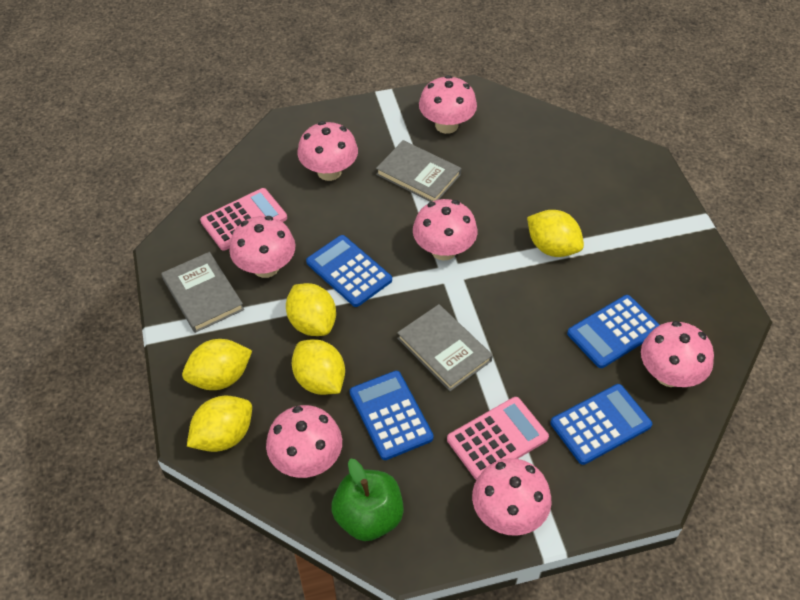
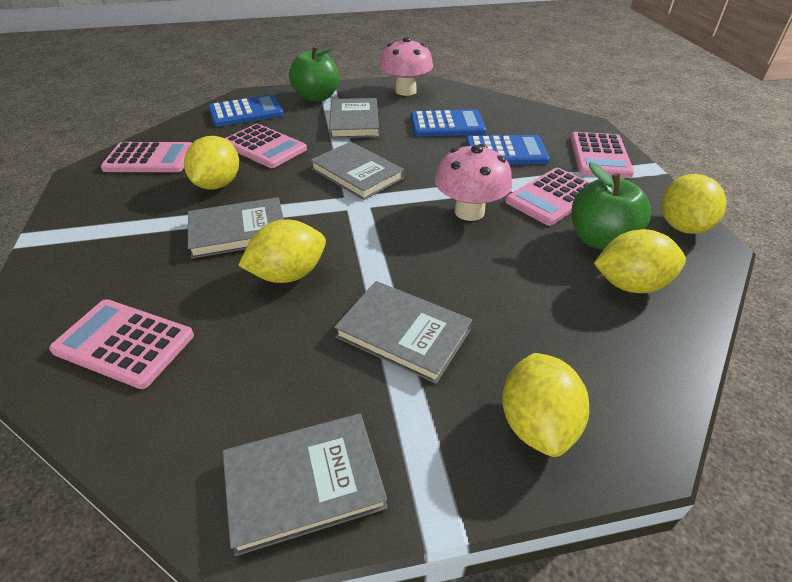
blue calculator: [306,235,392,307] [350,371,434,460] [550,384,652,465] [567,295,659,368] = 4 -> [209,94,284,127] [411,109,486,137] [466,135,550,165] = 3
green apple: [331,458,404,541] = 1 -> [289,45,339,102] [572,162,651,250] = 2
grey book: [161,252,244,333] [376,140,461,202] [397,304,493,391] = 3 -> [188,197,284,259] [223,414,388,556] [310,142,404,200] [329,98,379,139] [334,281,472,384] = 5
pink calculator: [200,188,287,251] [447,397,549,480] = 2 -> [49,300,194,389] [101,142,192,172] [224,124,307,168] [506,168,591,226] [571,132,634,178] = 5
pink mushroom: [229,216,295,278] [266,405,342,478] [297,121,358,181] [413,199,477,261] [419,75,477,134] [472,458,551,536] [641,321,714,387] = 7 -> [380,37,433,96] [435,144,512,221] = 2

